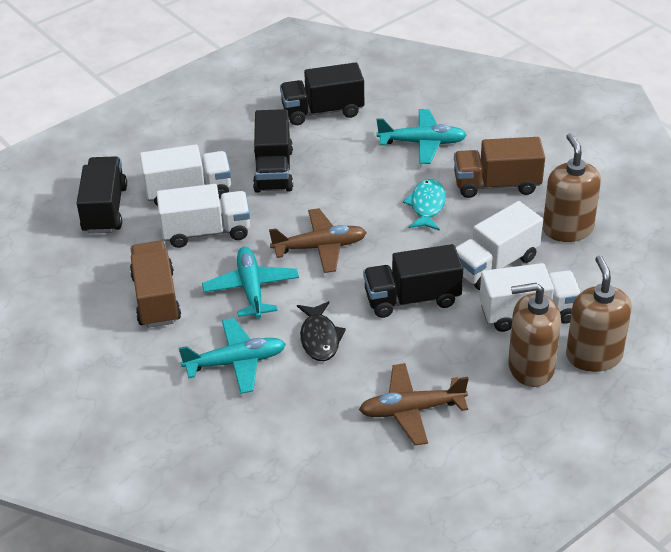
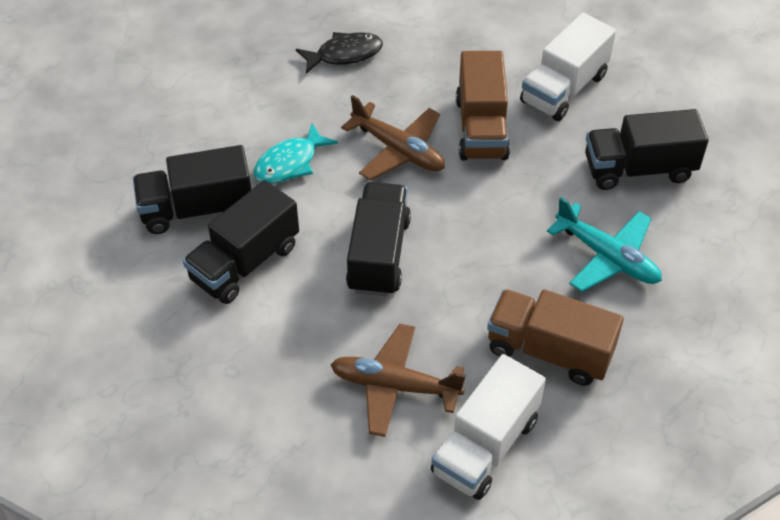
brown soap dispenser: [508,283,561,387] [543,133,601,242] [566,256,632,372] = 3 -> none = 0
turquoise plane: [179,318,286,394] [202,247,299,319] [377,109,467,164] = 3 -> [547,197,662,292] = 1
white truck: [140,144,231,206] [157,184,250,248] [456,201,543,290] [479,263,581,332] = 4 -> [431,354,546,500] [520,13,616,121] = 2

